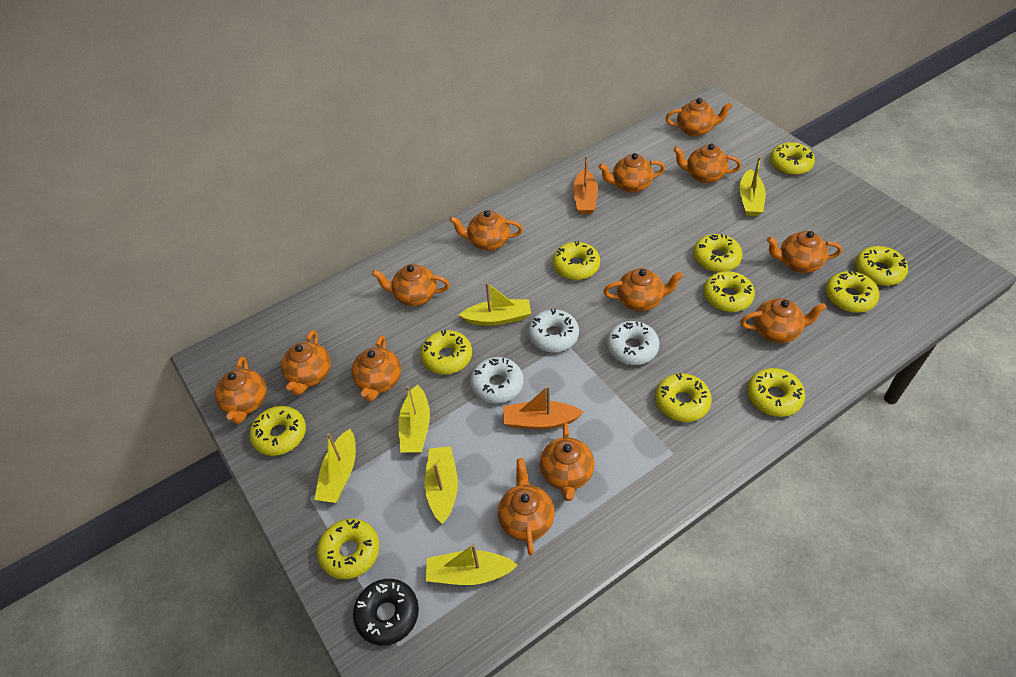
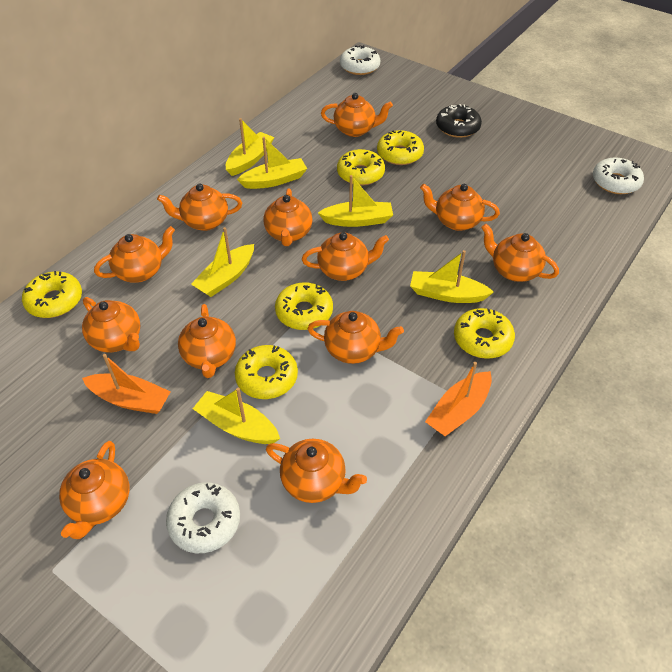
orange teapot: [215,357,267,424] [281,330,331,395] [351,335,401,401] [372,264,450,306] [449,210,523,251] [498,458,555,556] [540,423,594,501] [598,153,665,193] [603,268,683,311] [666,98,733,137] [673,143,741,183] [740,298,827,343] [767,231,842,273] = 13 -> [59,441,130,539] [82,297,140,353] [94,226,175,283] [157,184,242,231] [178,304,236,378] [263,188,313,246] [266,439,367,503] [302,232,389,281] [308,311,404,364] [321,93,393,137] [420,183,500,231] [481,224,559,282] = 12
yellow donut: [249,406,306,456] [317,519,379,579] [420,330,472,375] [552,241,600,280] [655,373,712,422] [693,234,743,272] [703,271,755,312] [747,368,805,417] [770,142,815,175] [825,271,879,313] [855,246,908,286] = 11 -> [22,271,82,318] [235,345,298,399] [275,282,333,330] [337,149,385,186] [377,130,424,165] [454,308,515,359] = 6

